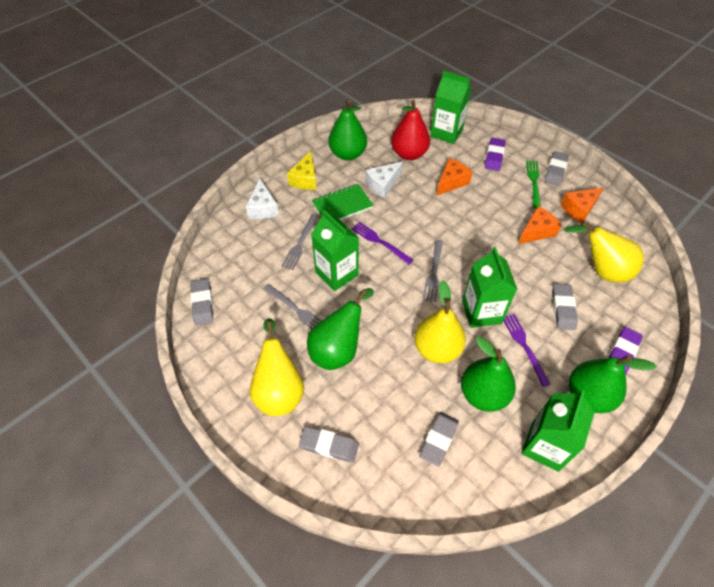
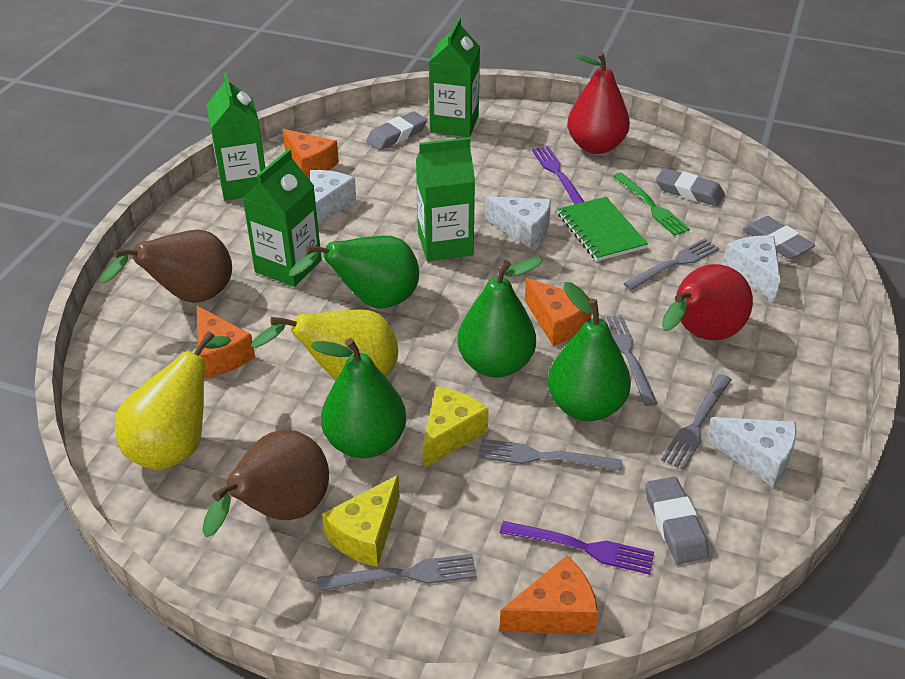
brown pear: none = 0 -> [100,230,232,303] [202,430,329,537] = 2
grey eraser: [190,279,213,325] [299,426,359,463] [419,412,459,467] [545,151,569,186] [552,284,578,330] = 5 -> [366,111,427,150] [645,477,709,564] [656,168,725,206] [743,216,815,259] = 4
grey fork: [263,284,322,329] [281,214,318,270] [423,240,443,302] = 3 -> [317,554,476,591] [478,439,622,471] [601,315,657,406] [623,238,719,290] [661,374,732,470] = 5
orange cheese: [436,158,473,196] [518,206,562,244] [560,187,604,223] = 3 -> [197,306,255,378] [282,129,339,179] [499,556,598,634] [525,278,593,346] = 4
purple eraser: [485,138,506,171] [609,327,643,375] = 2 -> none = 0
red pear: [391,100,430,160] = 1 -> [567,52,630,154] [662,264,753,340] = 2
white cheese: [246,179,279,219] [366,162,403,198] = 2 -> [310,170,356,226] [485,196,551,248] [706,417,796,487] [722,235,781,302] = 4
yellow cheese: [287,151,317,190] = 1 -> [322,475,400,567] [422,387,489,469] = 2
yellow pear: [250,318,304,416] [414,281,466,364] [564,221,644,283] = 3 -> [115,331,231,471] [251,310,398,380] = 2

